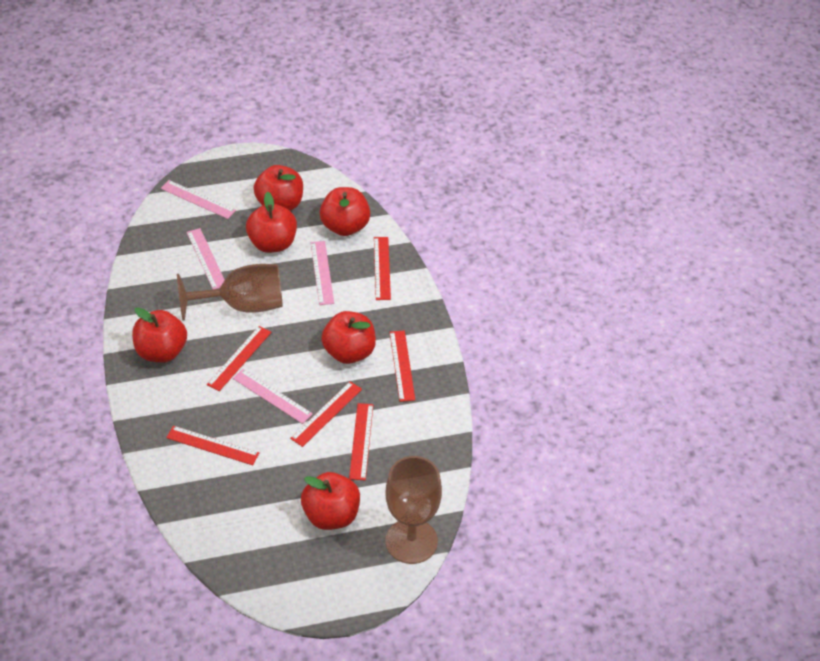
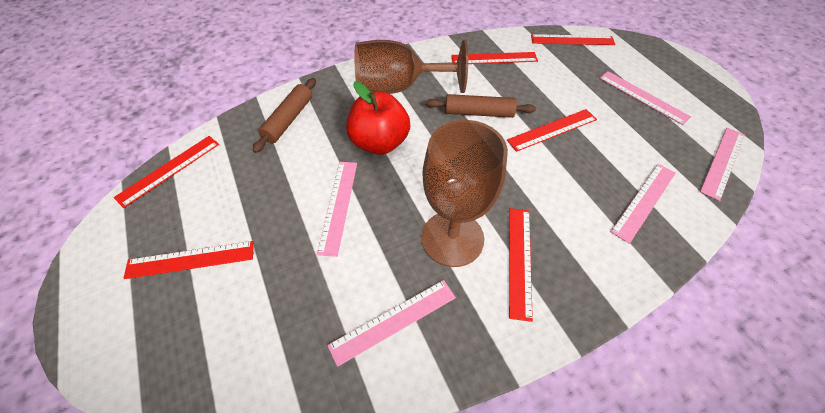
brown rolling pin: none = 0 -> [253,78,316,153] [426,94,536,118] = 2
pink ruler: [161,180,236,219] [187,228,224,290] [233,369,313,424] [311,241,334,305] = 4 -> [317,162,357,257] [327,280,456,367] [599,71,691,125] [611,164,676,244] [700,128,745,201] = 5
red apple: [132,307,187,363] [246,192,297,253] [254,165,303,211] [301,472,360,530] [320,187,370,236] [321,311,376,364] = 6 -> [346,81,410,155] = 1

